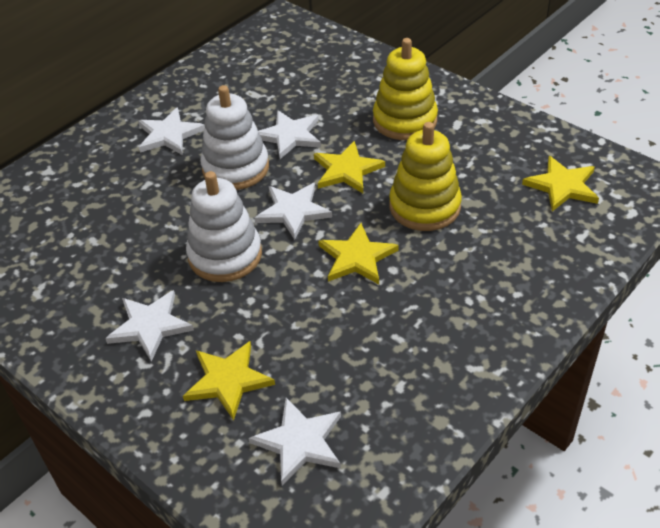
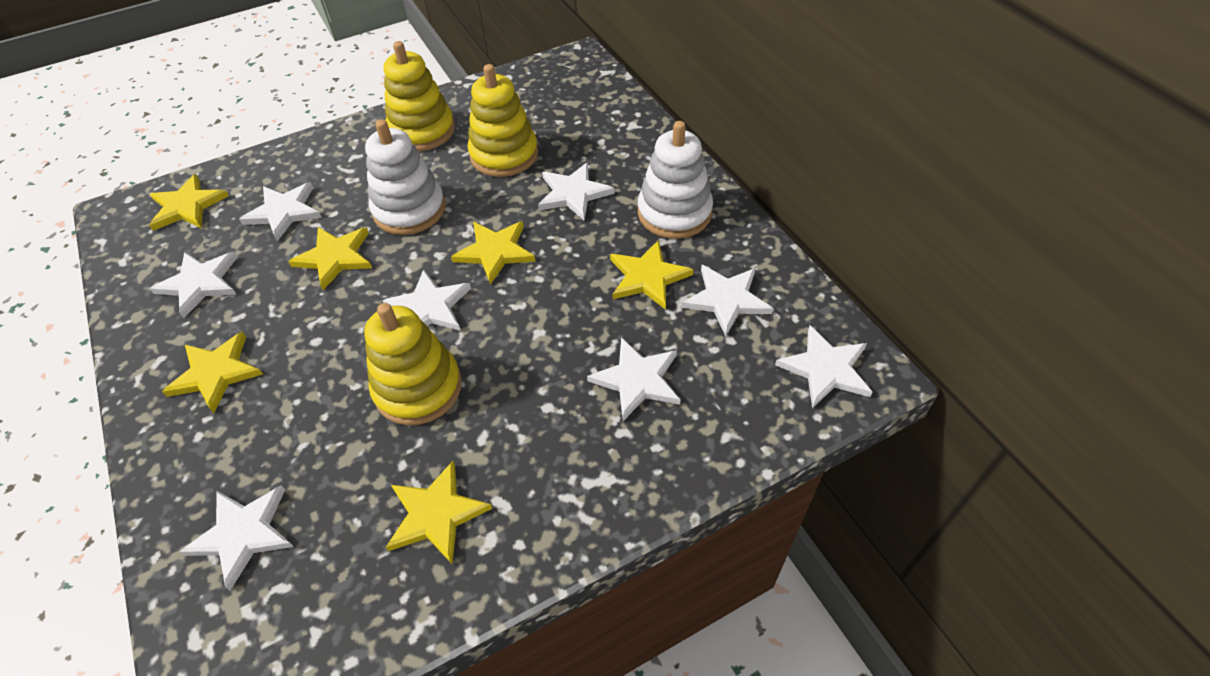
white star: [105,290,194,362] [138,108,205,155] [248,398,341,486] [255,183,332,240] [258,110,321,159] = 5 -> [150,252,237,318] [180,485,294,590] [239,182,322,241] [382,269,471,331] [538,162,615,220] [587,337,681,421] [682,265,773,336] [775,325,873,408] = 8
yellow stacking toy: [373,38,438,140] [389,122,462,231] = 2 -> [364,303,462,425] [384,41,455,151] [468,64,538,177] = 3
yellow star: [183,341,275,420] [314,141,385,193] [318,223,399,284] [522,156,599,212] = 4 -> [149,174,229,231] [162,331,263,413] [288,227,372,290] [386,461,493,564] [451,221,536,285] [610,240,694,310] = 6

